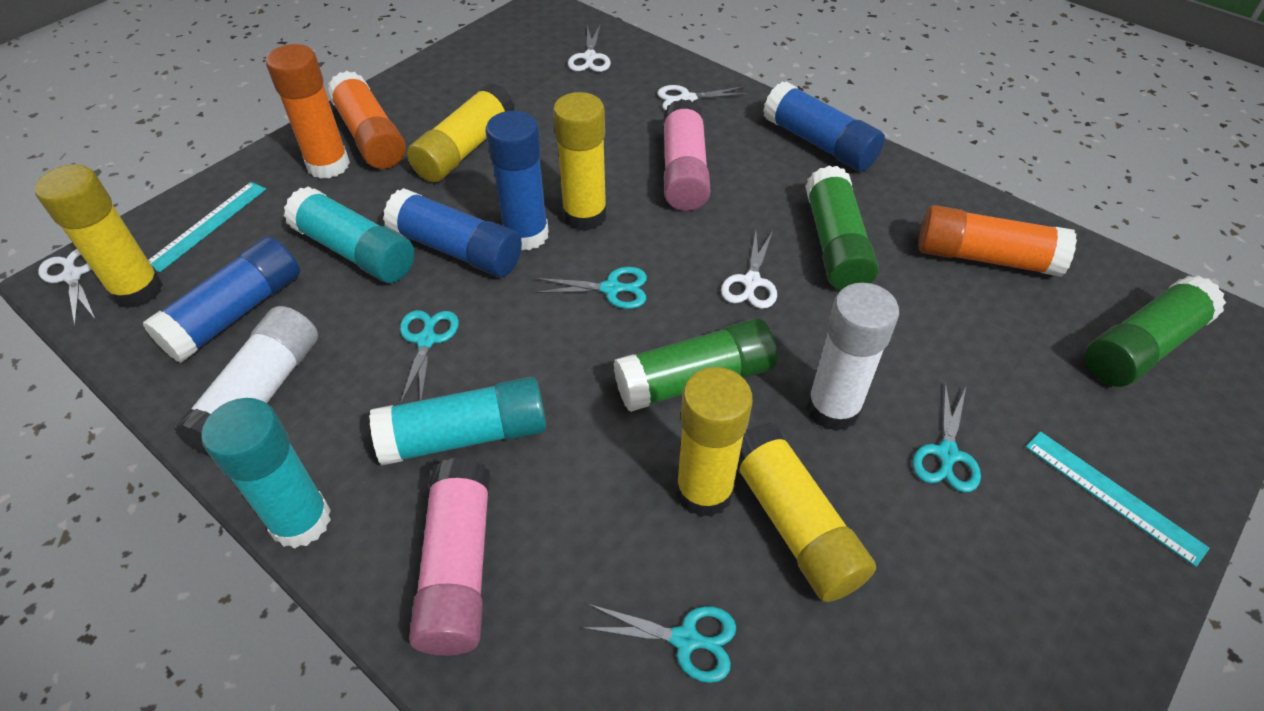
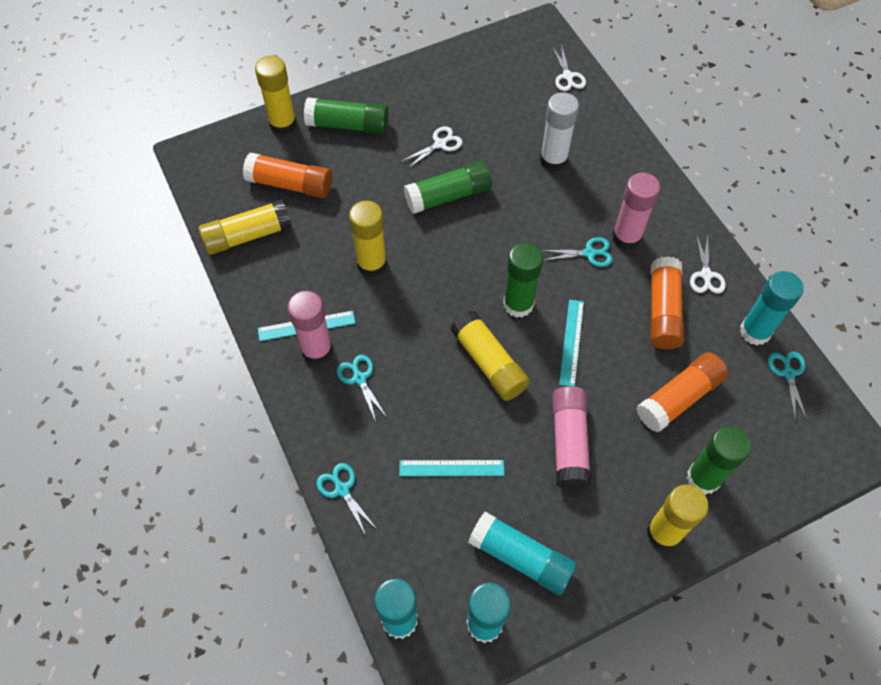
blue glue stick: [143,236,300,363] [383,188,522,277] [486,111,549,251] [763,81,885,172] = 4 -> none = 0
green glue stick: [613,318,777,412] [805,166,879,291] [1085,275,1226,387] = 3 -> [304,97,389,134] [404,161,492,214] [503,242,543,318] [687,426,751,495] = 4
pink glue stick: [409,458,491,656] [663,99,710,211] = 2 -> [287,291,333,364] [552,386,591,490] [612,173,660,250] = 3
turquoise glue stick: [201,398,331,549] [284,187,415,283] [369,377,546,466] = 3 -> [374,579,418,639] [467,583,511,643] [468,512,577,595] [740,271,804,345] = 4
turquoise ruler: [148,182,266,272] [1026,431,1210,567] = 2 -> [258,311,355,341] [399,460,504,476] [559,299,584,387] = 3
white glue stick: [174,306,318,457] [806,283,899,431] = 2 -> [540,92,579,171] = 1
white scissors: [38,249,96,326] [568,25,611,72] [657,85,749,110] [721,231,777,309] = 4 -> [402,126,463,169] [552,44,586,91] [690,234,726,294] = 3

